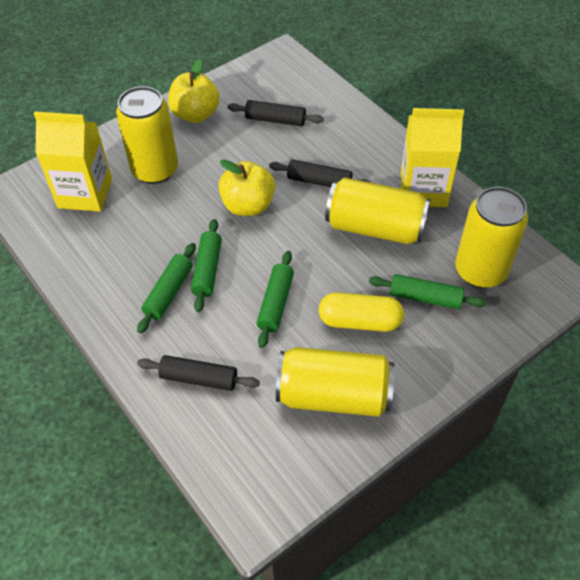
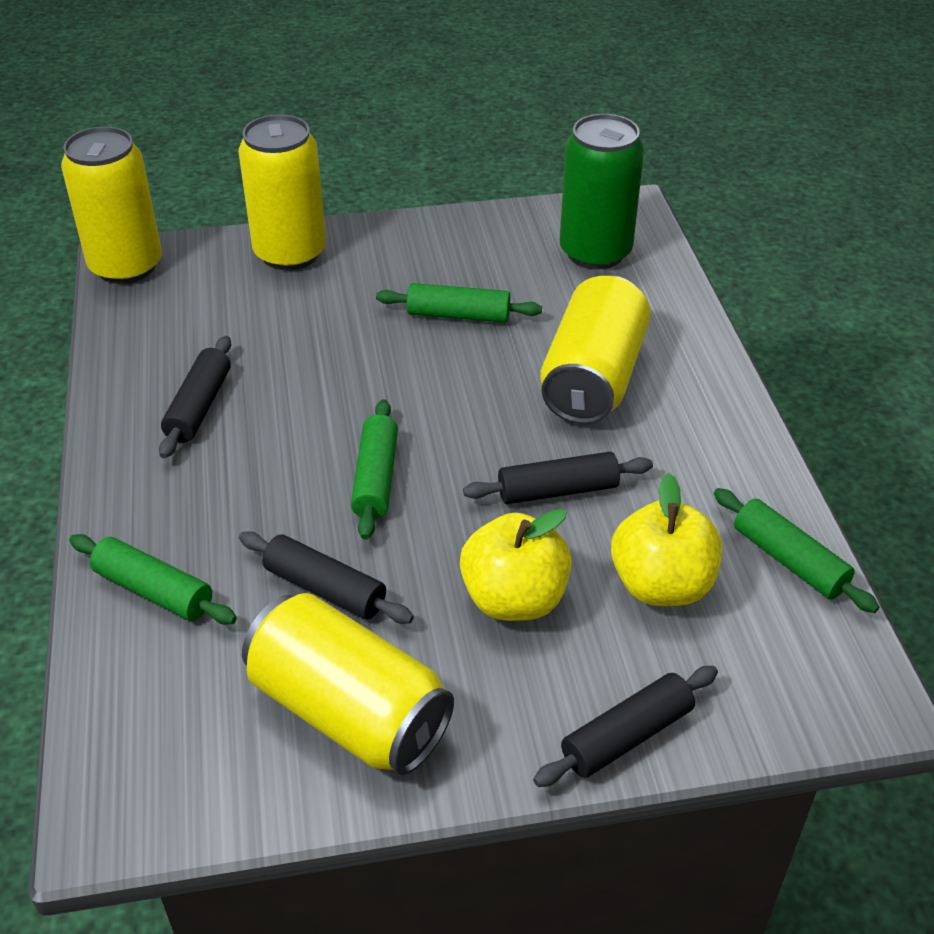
black rolling pin: [137,355,260,391] [228,100,324,127] [269,159,369,187] = 3 -> [159,336,231,459] [239,531,414,624] [463,452,653,504] [533,666,718,787] = 4
green can: none = 0 -> [560,114,644,269] = 1
yellow capsule: [319,292,404,332] = 1 -> none = 0
yellow carton: [34,111,112,212] [401,108,464,207] = 2 -> none = 0

